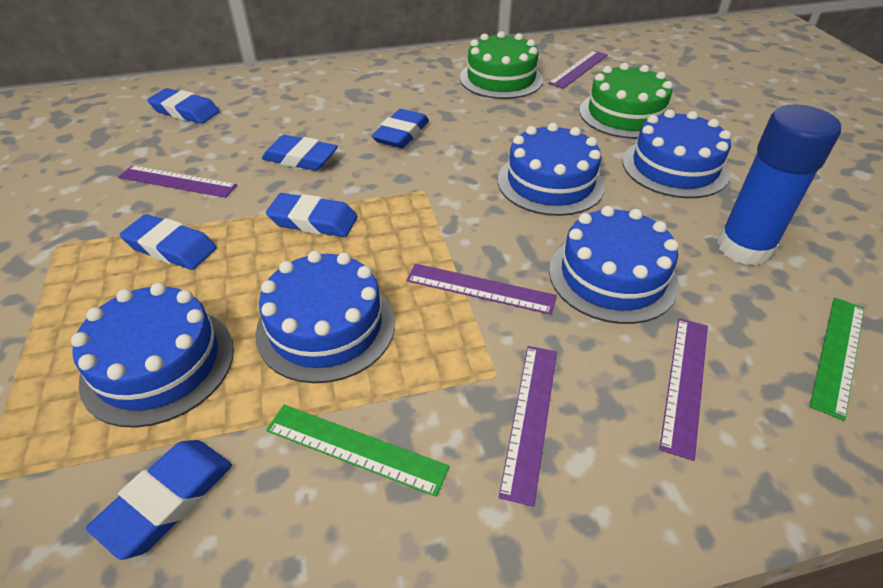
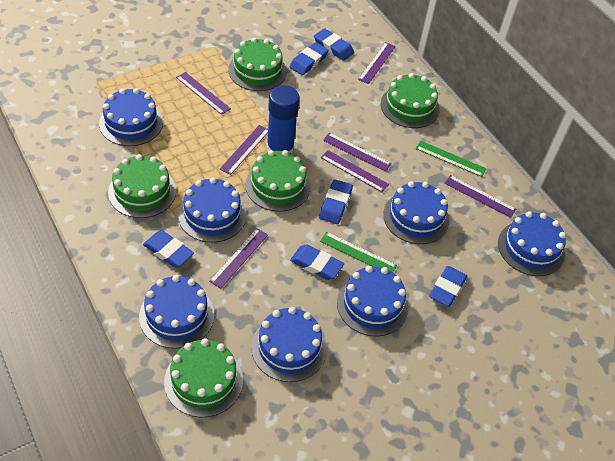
blue cake: [71,283,234,428] [255,251,395,383] [498,123,605,216] [549,206,679,324] [622,110,731,198] = 5 -> [99,88,163,146] [139,275,214,349] [178,177,246,242] [251,307,327,382] [337,266,409,336] [383,181,449,244] [498,211,566,276] = 7
green cake: [460,31,543,99] [579,63,673,139] = 2 -> [108,154,176,218] [164,338,243,417] [228,37,287,91] [245,150,311,212] [381,73,440,128] = 5
purple ruler: [118,165,237,198] [406,263,557,315] [499,346,557,507] [548,51,608,89] [659,318,708,461] = 5 -> [176,72,231,115] [209,228,268,289] [220,125,268,175] [321,150,389,192] [323,132,392,172] [358,42,396,84] [444,175,516,218] = 7

